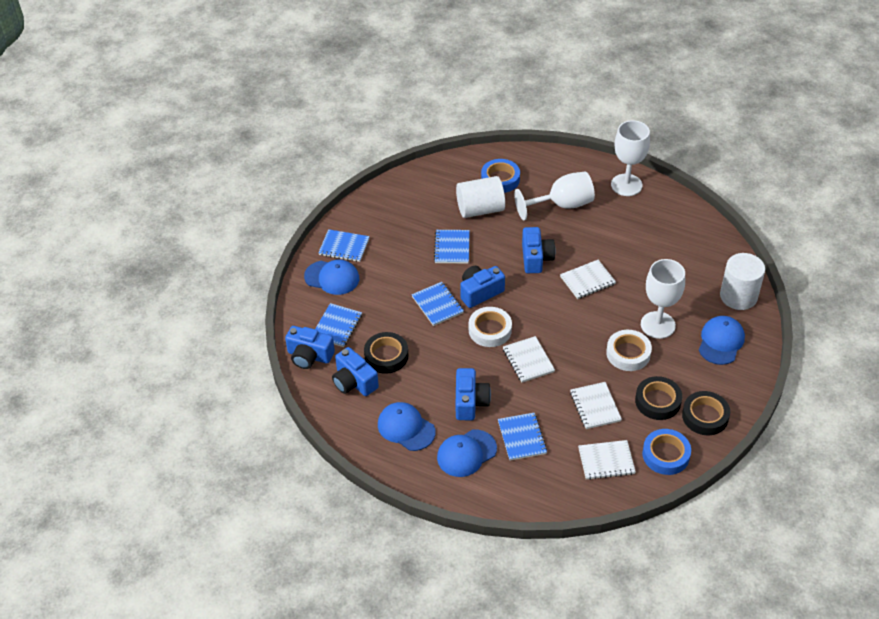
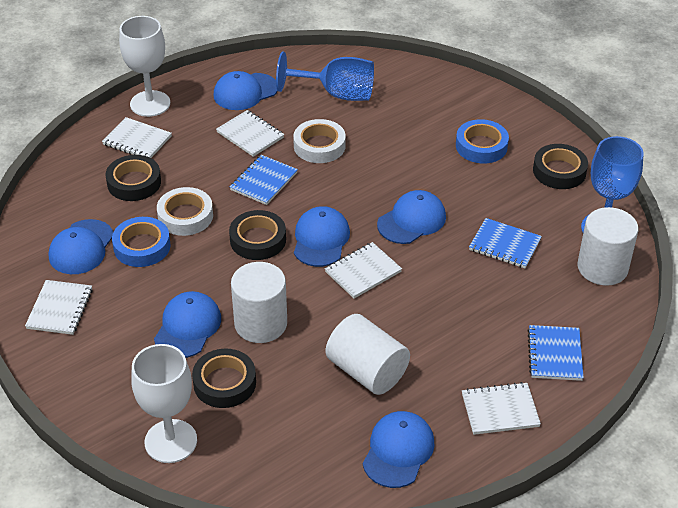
black tape: [364,332,408,374] [635,376,682,420] [682,391,730,435] = 3 -> [106,155,161,201] [192,349,256,408] [229,210,286,260] [533,144,588,189] = 4
blue camera: [285,326,335,369] [332,347,379,396] [456,368,491,420] [460,266,505,308] [522,227,555,273] = 5 -> none = 0
blue cap: [304,259,359,295] [378,402,436,451] [437,429,497,477] [699,316,745,365] = 4 -> [49,219,113,274] [154,291,221,358] [214,71,278,110] [294,206,350,267] [363,411,435,488] [377,190,446,244] = 6
blue goblet: none = 0 -> [276,52,374,101] [581,136,644,232] = 2
blue notebook: [315,303,362,347] [318,229,370,262] [412,282,464,326] [434,230,470,264] [498,413,547,461] = 5 -> [230,155,298,205] [469,218,542,268] [527,325,584,381] = 3
white cylinder: [456,176,505,218] [720,253,765,310] = 2 -> [231,262,287,343] [326,314,410,395] [577,207,638,286] = 3
white goblet: [514,172,595,220] [611,120,650,196] [641,259,685,339] = 3 -> [119,16,170,117] [131,344,197,463] = 2
white notebook: [503,336,555,382] [560,260,616,299] [570,382,622,429] [578,440,636,480] = 4 -> [25,280,93,335] [102,117,172,158] [216,110,284,157] [325,242,402,298] [462,382,541,435] = 5

